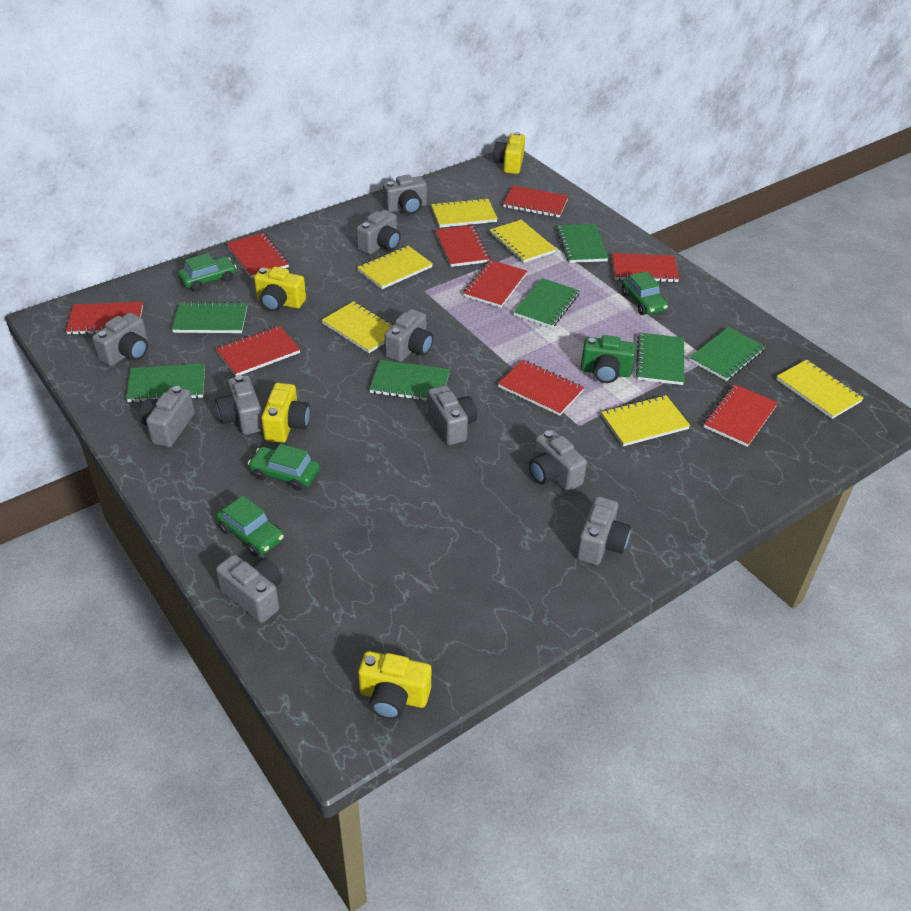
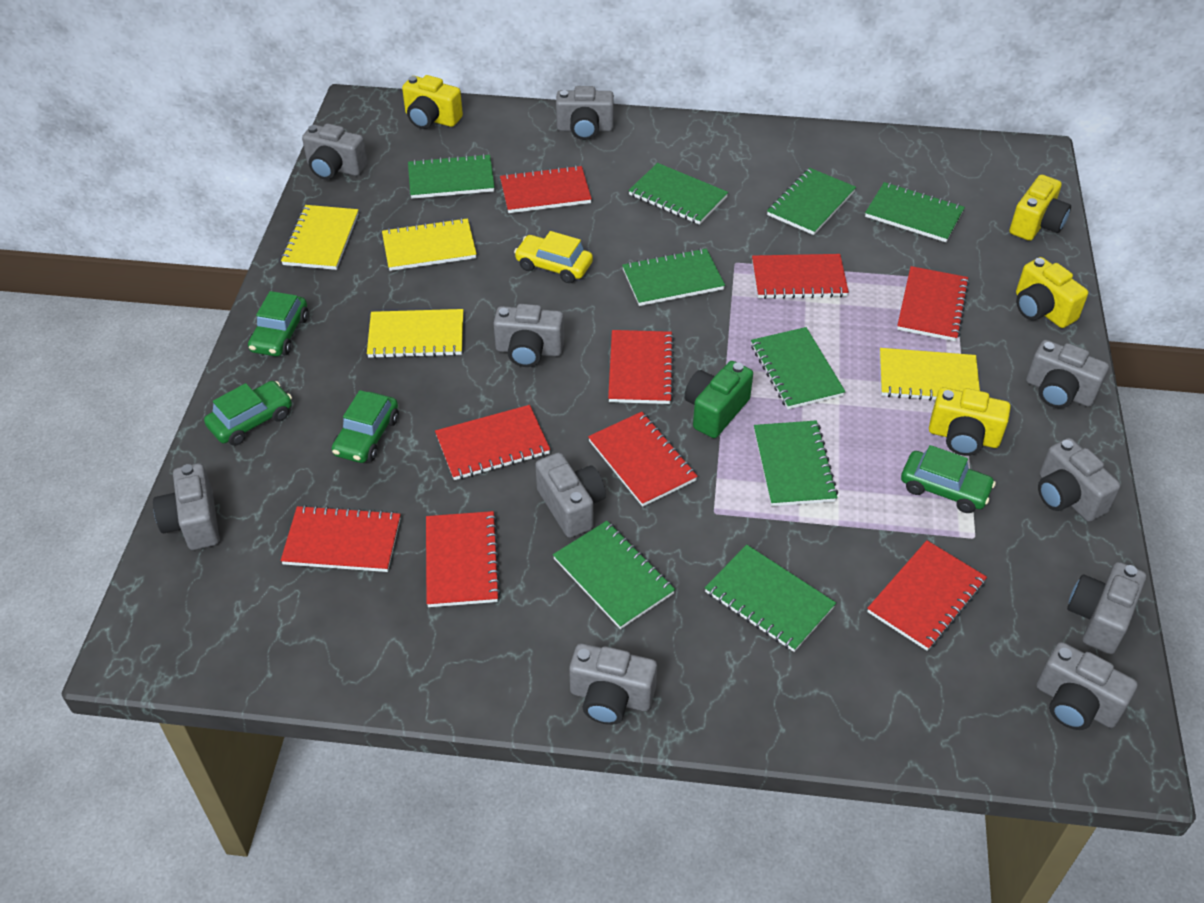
green notebook: [126,364,205,403] [172,301,247,333] [369,360,450,401] [513,278,580,328] [557,224,609,263] [636,333,684,385] [689,327,766,381] = 7 -> [408,154,495,199] [553,521,675,629] [622,248,725,306] [628,163,728,225] [705,545,836,652] [751,327,846,409] [754,420,838,506] [767,168,856,235] [865,182,965,242] = 9
yellow car: none = 0 -> [514,231,593,283] = 1
yellow notebook: [322,301,393,353] [357,246,433,289] [431,198,498,228] [489,220,556,263] [601,395,690,446] [776,360,864,419] = 6 -> [281,205,358,270] [367,309,463,358] [382,218,477,271] [880,348,980,401] = 4

